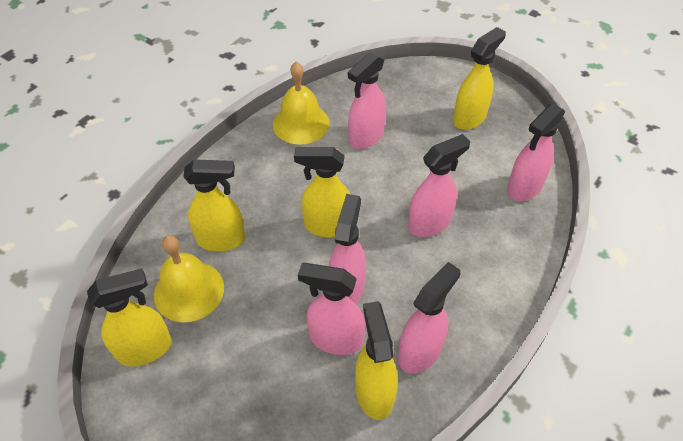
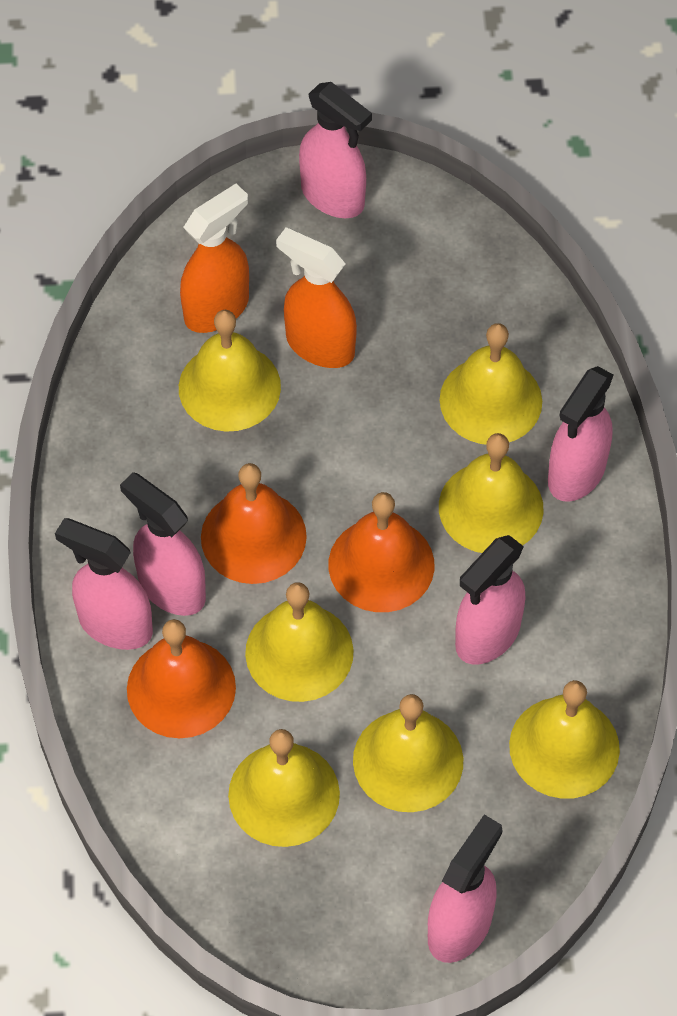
orange bell: none = 0 -> [127,619,236,738] [201,463,307,584] [329,492,434,612] = 3
orange spray bottle: none = 0 -> [180,184,249,333] [276,227,357,368] = 2
yellow bell: [154,235,224,322] [273,62,330,145] = 2 -> [179,310,281,431] [228,729,340,847] [245,582,354,702] [353,694,463,812] [439,433,544,553] [440,323,542,445] [509,680,620,799] = 7
yellow spray bottle: [87,268,172,366] [183,159,246,251] [294,147,350,238] [355,301,398,420] [453,27,506,130] = 5 -> none = 0

